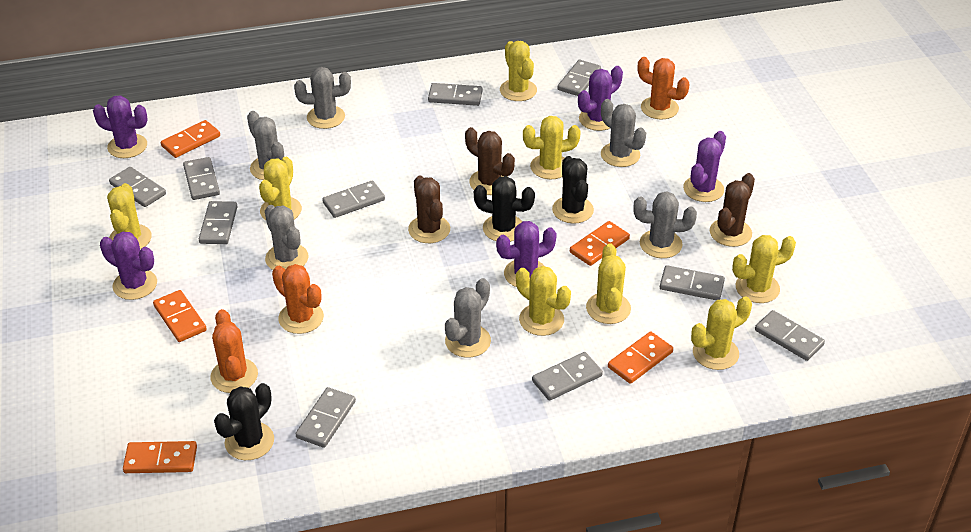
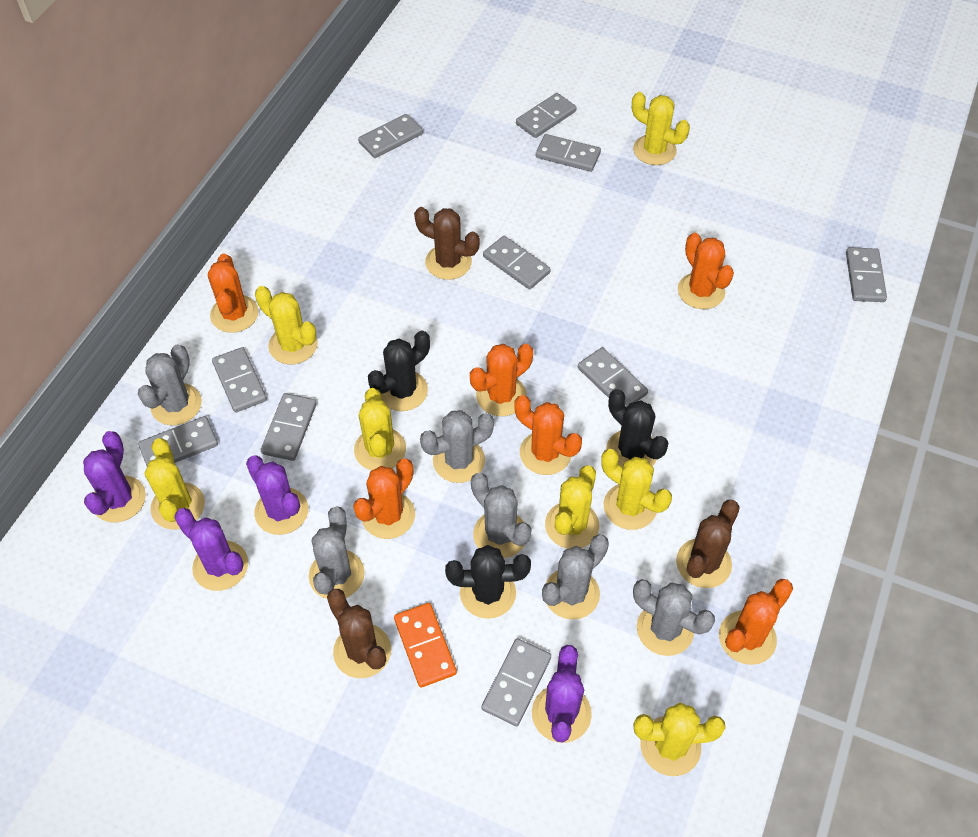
orange cactus: [211,309,258,393] [272,264,324,334] [638,57,690,120] = 3 -> [208,253,259,333] [353,459,415,539] [470,344,533,416] [515,395,582,475] [678,233,734,309] [719,579,793,665] = 6
orange domino: [123,441,197,473] [153,290,207,342] [161,120,220,158] [570,221,630,266] [608,331,673,384] = 5 -> [394,603,457,688] = 1
purple cactus: [93,95,148,158] [100,232,157,300] [496,221,557,287] [578,66,623,131] [683,131,726,202] = 5 -> [83,431,146,522] [174,508,248,591] [246,456,308,535] [532,645,592,743] = 4
yellow cactus: [107,183,152,250] [259,157,302,220] [500,41,537,101] [516,266,571,336] [523,116,581,180] [586,243,631,324] [691,296,752,370] [732,235,796,303] = 8 -> [145,438,205,530] [255,286,318,364] [354,388,406,470] [545,465,599,549] [601,449,672,530] [632,92,690,165] [634,703,726,776] = 7

